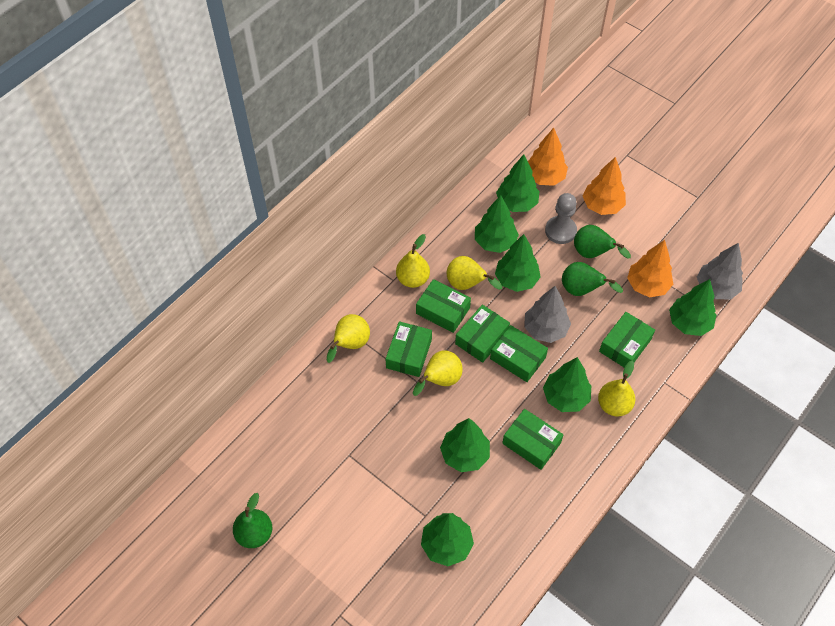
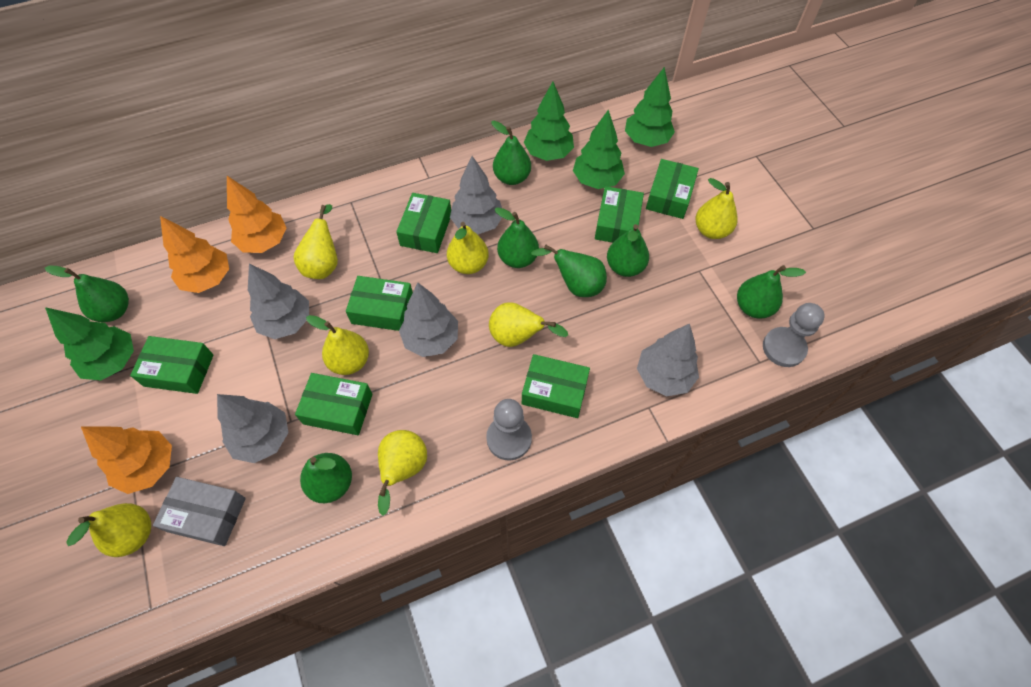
green box: [386,321,432,377] [416,279,471,333] [455,305,510,363] [490,325,548,382] [502,409,564,470] [599,312,655,368] = 6 -> [130,336,214,394] [295,373,373,435] [346,276,413,331] [396,193,451,253] [522,354,590,418] [595,186,644,243] [646,159,699,219] = 7
green pear: [233,493,272,548] [562,262,623,296] [574,225,631,259] = 3 -> [45,266,129,322] [300,453,352,503] [491,120,531,185] [495,207,539,268] [531,245,607,297] [607,224,649,277] [737,265,806,319] = 7
green tree: [421,513,474,566] [440,418,490,472] [475,195,519,253] [495,234,541,292] [496,155,539,212] [543,357,591,412] [669,279,716,336] = 7 -> [45,307,134,380] [524,82,574,161] [573,109,625,189] [625,67,675,147] = 4
grey box: none = 0 -> [153,477,246,546] = 1
grey pawn: [545,193,577,244] = 1 -> [486,399,532,461] [763,303,825,367] = 2
grey tree: [524,286,571,343] [697,243,743,299] = 2 -> [217,394,289,463] [248,264,309,339] [399,282,458,357] [450,156,502,235] [637,324,699,397] = 5
yellow pear: [327,314,370,363] [396,234,430,288] [413,350,463,396] [447,256,502,290] [598,361,635,416] = 5 -> [66,503,151,557] [294,204,338,279] [306,315,369,375] [378,430,427,516] [447,222,489,274] [489,302,568,347] [696,178,738,239] = 7

